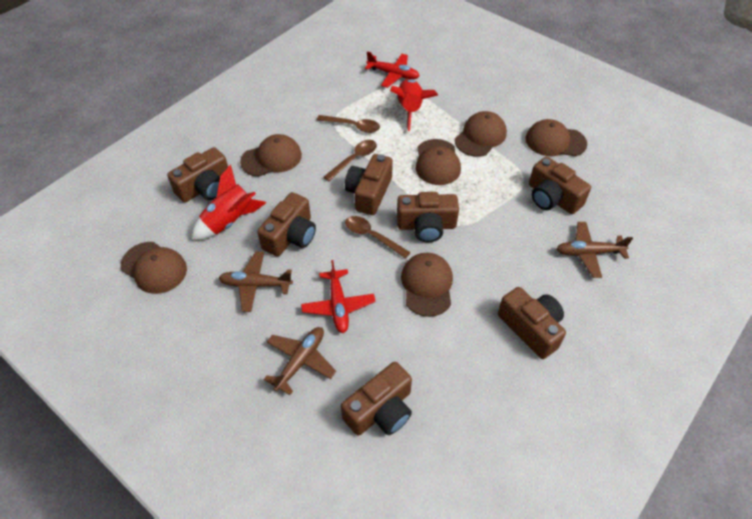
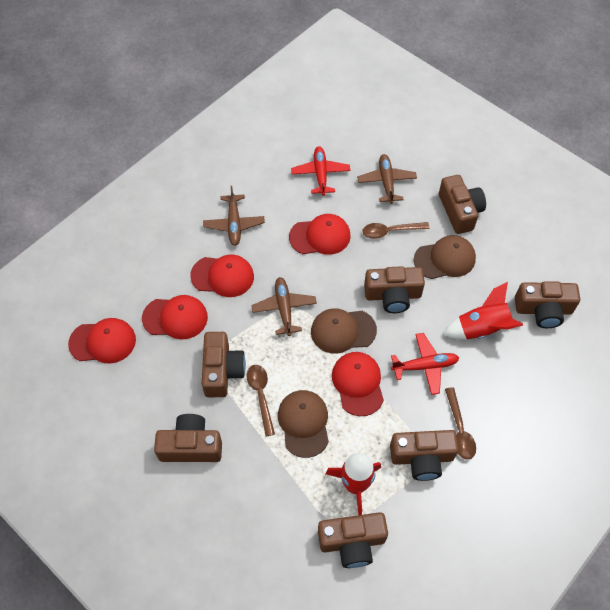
brown cap: [121,242,187,294] [240,134,302,177] [401,253,453,317] [416,139,461,185] [455,111,507,157] [525,119,587,156] = 6 -> [278,390,329,458] [311,308,377,354] [414,235,476,279] = 3
red cap: none = 0 -> [68,318,136,364] [142,295,208,340] [190,255,254,297] [289,214,351,255] [332,352,384,416] = 5

